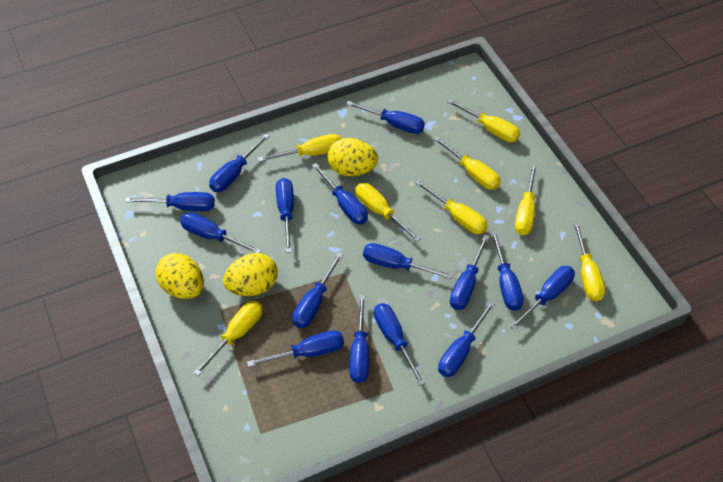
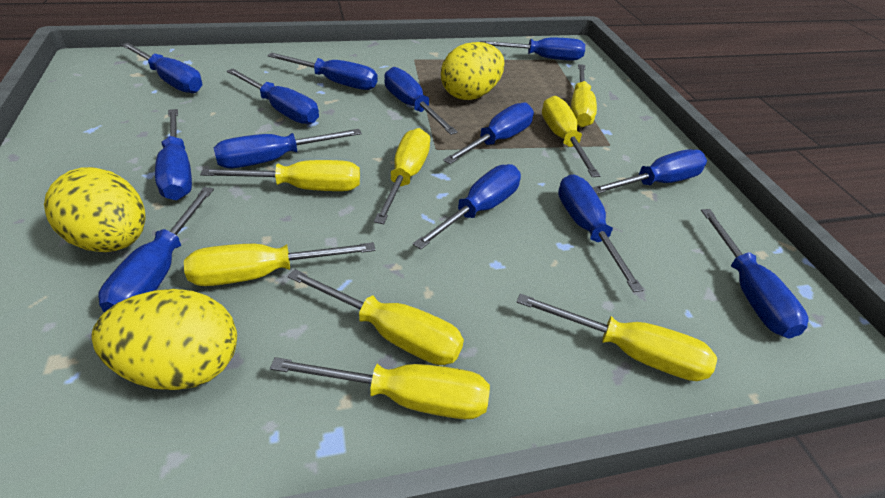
blue screwdriver: [125,192,215,211] [180,212,262,253] [209,133,269,192] [247,330,344,367] [276,178,294,253] [292,252,344,328] [312,163,368,224] [346,101,425,134] [349,295,369,383] [363,243,453,280] [374,303,425,386] [438,301,495,377] [450,235,490,310] [491,231,524,311] [510,266,575,331] = 15 -> [98,187,214,312] [121,43,203,93] [155,109,192,200] [214,129,362,168] [227,69,319,124] [267,53,377,90] [384,67,458,135] [413,164,521,250] [443,103,534,164] [480,38,585,61] [558,174,644,292] [592,149,707,194] [701,209,809,339] = 13

